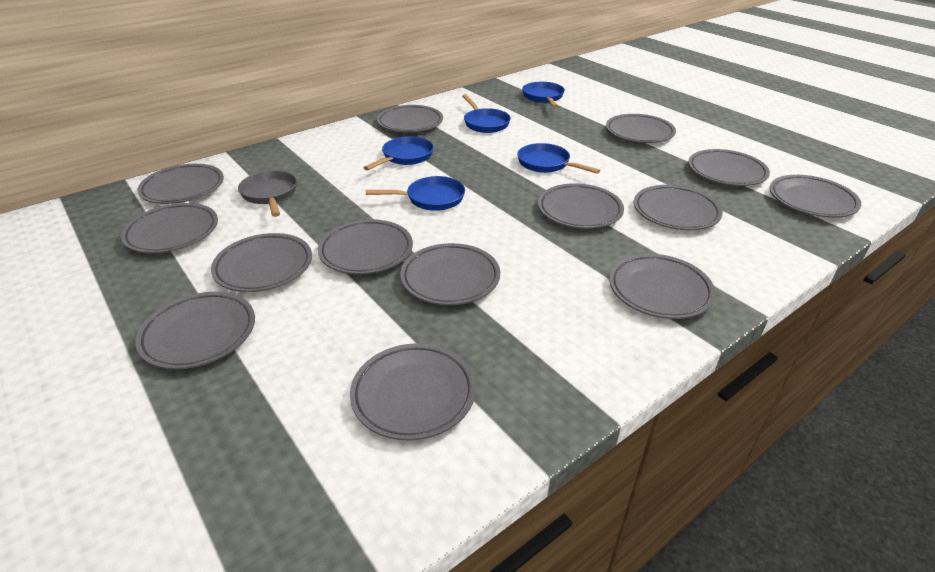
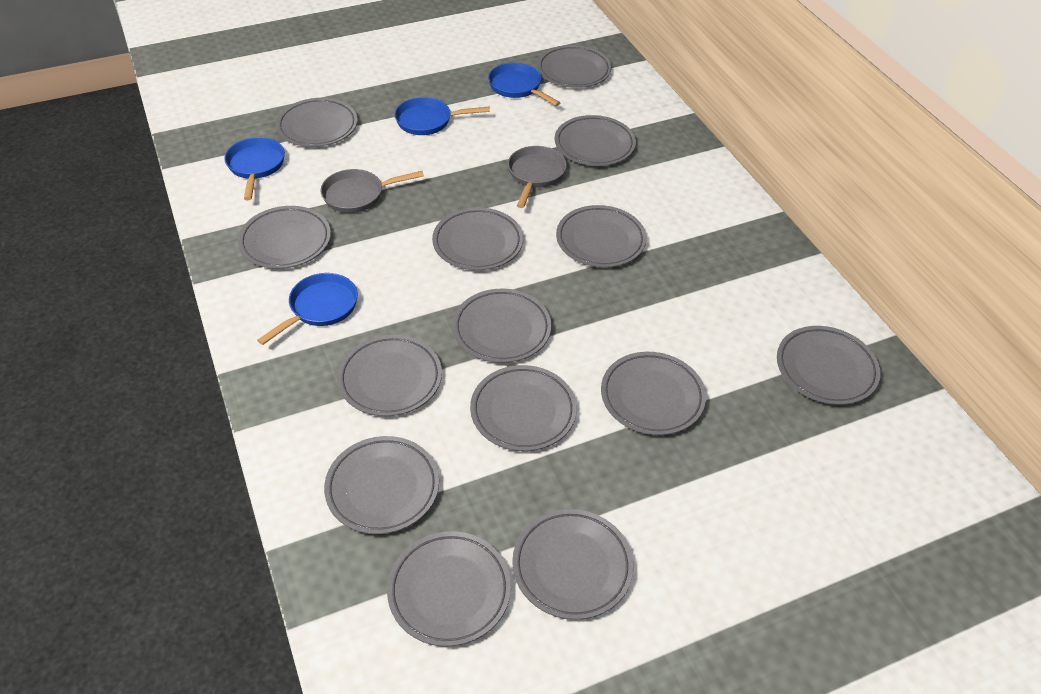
blue pan: [364,136,434,171] [366,176,465,211] [462,94,511,133] [517,143,600,174] [522,82,565,108] = 5 -> [225,137,285,200] [257,273,358,345] [394,97,490,135] [488,63,560,106] = 4
grey pan: [238,170,297,217] = 1 -> [320,169,424,213] [508,146,567,208] = 2

